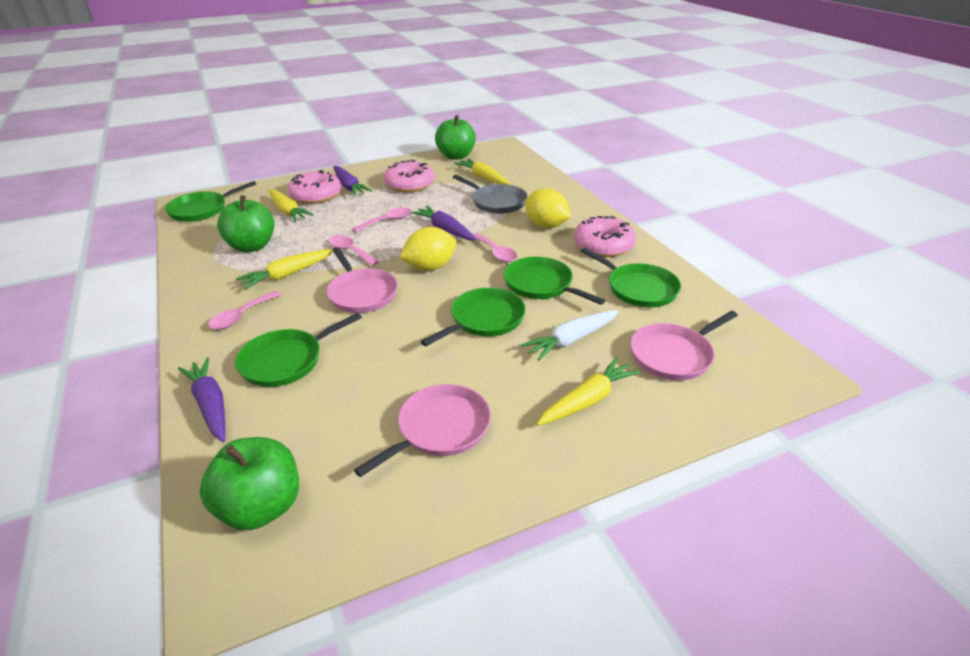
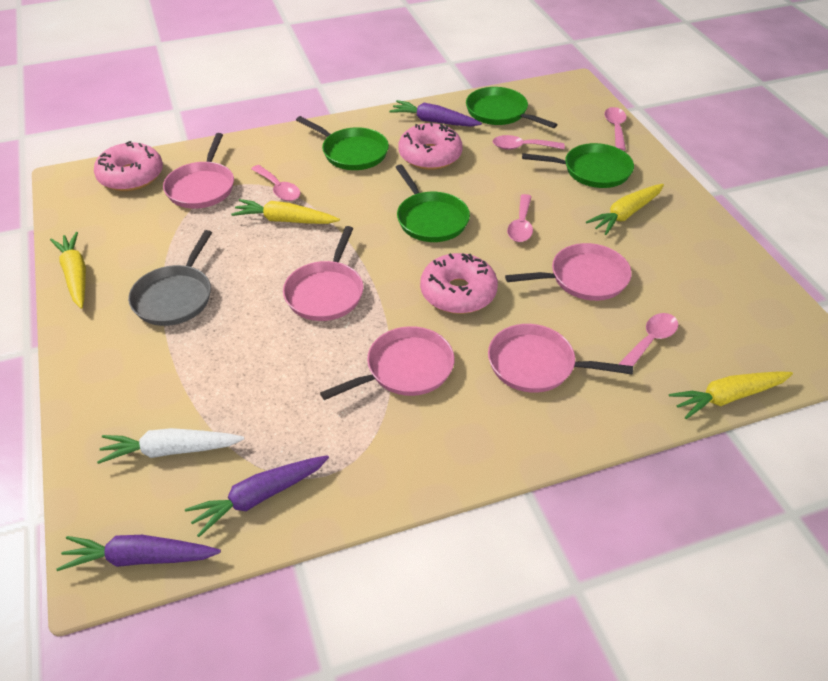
green apple: [200,437,299,530] [217,195,275,252] [435,115,476,160] = 3 -> none = 0
green pan: [165,181,256,222] [235,313,362,387] [420,288,526,346] [504,257,606,305] [581,247,681,307] = 5 -> [296,116,389,170] [395,164,470,242] [466,87,558,128] [522,143,634,188] = 4
pink pan: [326,247,398,313] [354,384,491,477] [630,311,738,380] = 3 -> [163,133,234,209] [283,226,363,321] [320,326,454,400] [488,324,633,393] [505,243,632,301] = 5
pink spoon: [208,291,282,330] [329,235,379,266] [353,207,411,233] [473,233,517,262] = 4 -> [251,165,300,201] [492,135,565,150] [507,194,533,242] [605,107,626,151] [619,313,678,366] = 5
yellow lemon: [400,227,457,271] [525,188,571,228] = 2 -> none = 0

